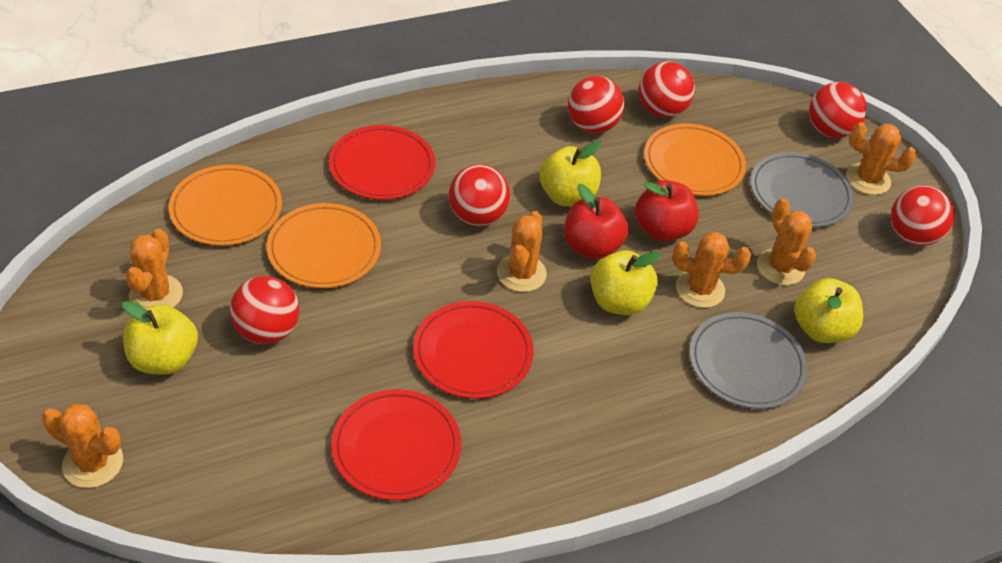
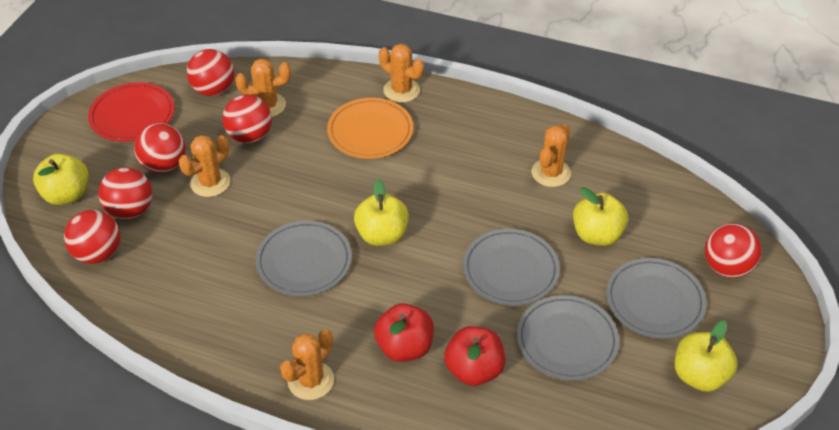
grey plate: [690,312,808,409] [751,152,854,227] = 2 -> [255,221,352,296] [463,229,560,305] [517,295,619,381] [606,258,706,339] = 4
orange cactus: [42,404,123,488] [126,229,183,309] [497,211,547,292] [672,232,751,308] [757,198,816,285] [846,122,917,195] = 6 -> [179,135,230,197] [235,59,291,117] [280,329,334,400] [379,44,424,103] [532,124,571,187] = 5
orange plate: [169,165,282,246] [267,203,381,288] [644,123,746,196] = 3 -> [327,98,413,159] = 1
red plate: [329,125,435,200] [332,389,461,500] [413,301,534,399] = 3 -> [88,82,175,142] = 1

